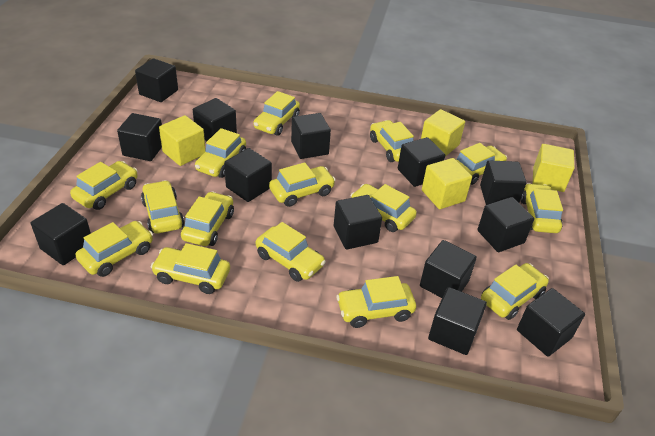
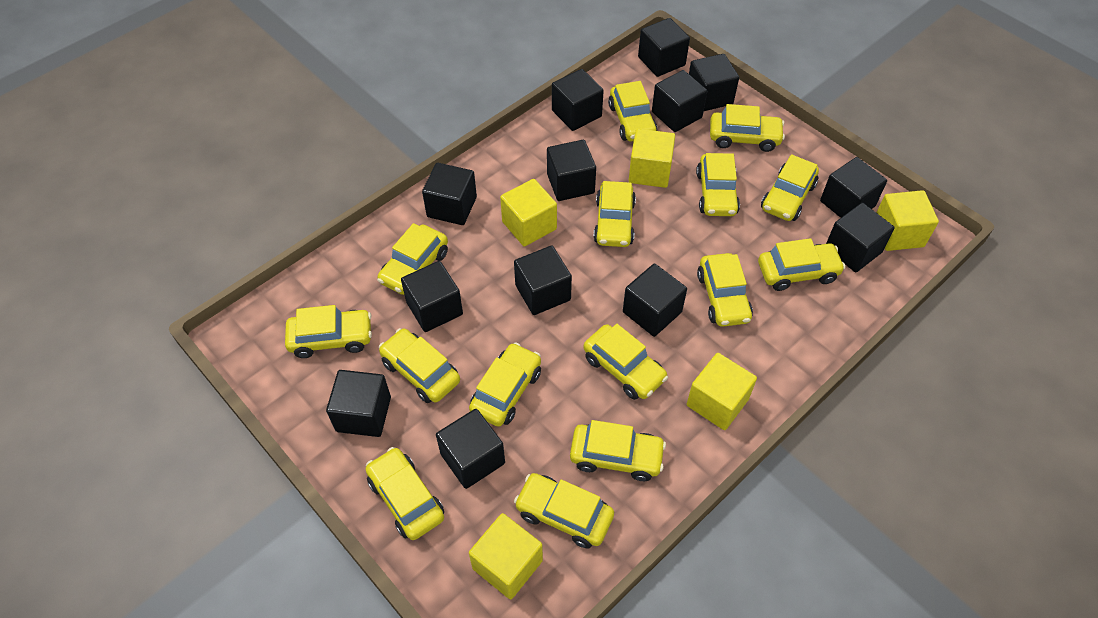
yellow cube: [159,115,206,166] [421,109,465,157] [422,158,472,209] [532,144,574,192] = 4 -> [469,513,543,599] [500,179,557,247] [629,129,675,188] [687,353,757,430] [876,190,939,251] = 5

